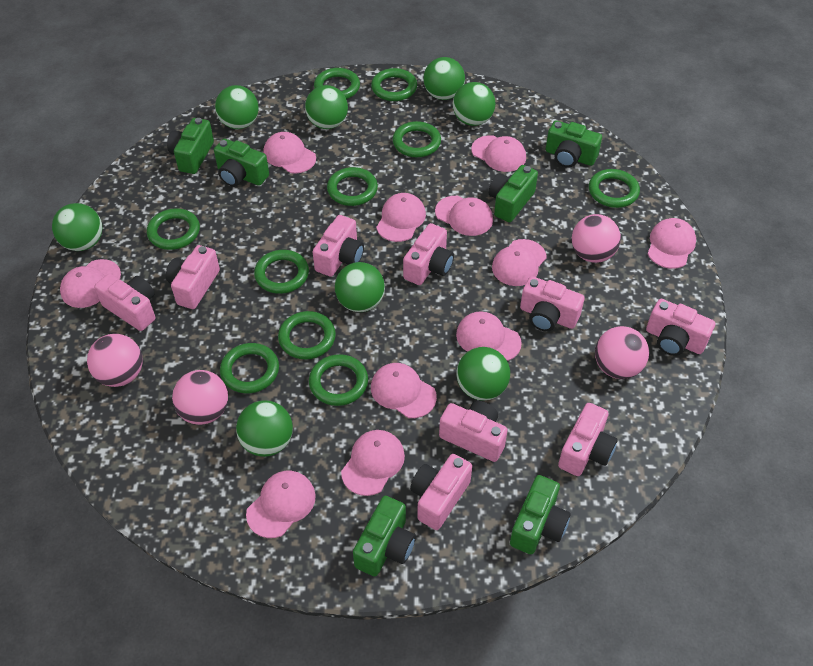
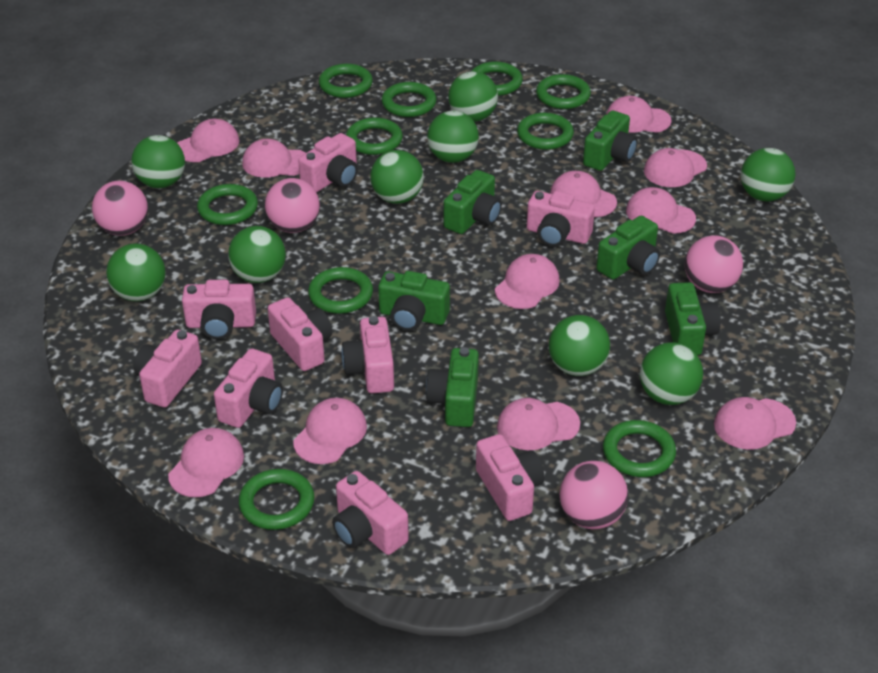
green ball: [52,203,102,251] [215,85,258,129] [236,400,293,457] [305,85,348,129] [335,262,385,312] [424,57,465,100] [453,82,495,126] [457,347,510,401] = 8 -> [106,243,166,301] [131,135,185,188] [228,226,286,283] [370,150,424,204] [427,111,479,163] [448,71,498,122] [549,315,610,376] [640,342,703,405] [741,148,795,201] = 9

